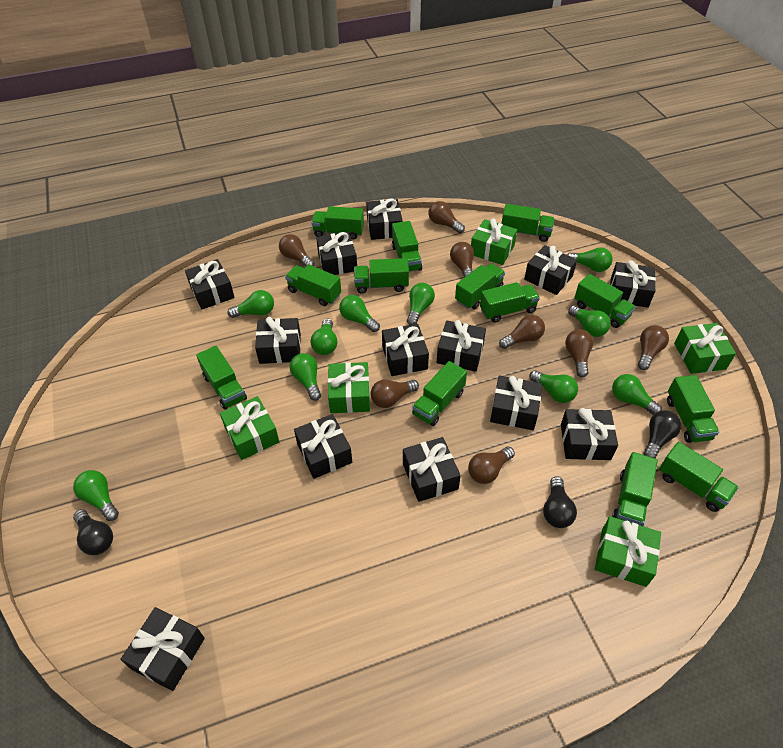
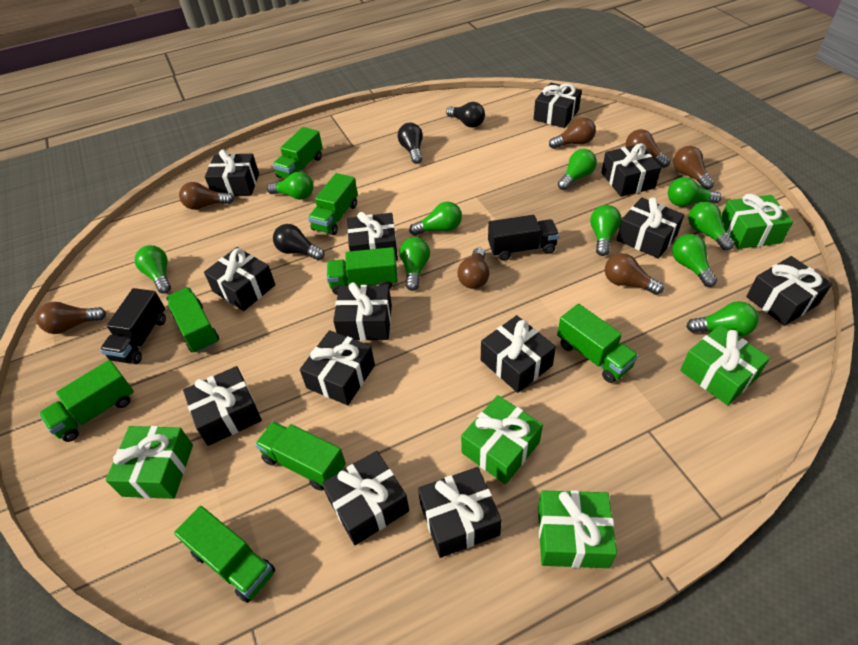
black truck: none = 0 -> [100,288,166,364] [488,215,559,261] = 2
brown light bulb: [279,234,315,267] [371,380,419,408] [428,201,465,233] [450,242,474,278] [468,446,515,484] [499,315,545,349] [565,329,593,377] [638,325,669,370] = 8 -> [36,302,106,334] [179,182,234,210] [457,247,490,289] [549,117,596,149] [605,253,664,295] [626,129,670,168] [673,146,714,190] = 7
green truck: [196,346,247,410] [285,264,341,306] [311,206,364,240] [354,258,409,294] [392,221,422,272] [412,361,467,426] [455,263,505,309] [480,282,540,323] [501,204,555,242] [574,274,636,328] [612,452,658,526] [659,442,739,512] [667,375,719,443] = 13 -> [39,360,134,442] [166,287,219,353] [174,506,275,603] [255,421,346,491] [273,127,323,179] [308,173,358,235] [327,247,398,295] [557,304,639,383] = 8

